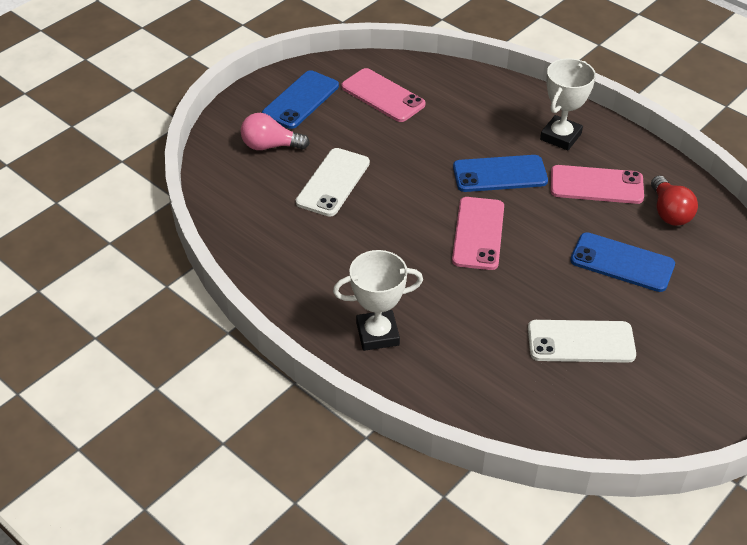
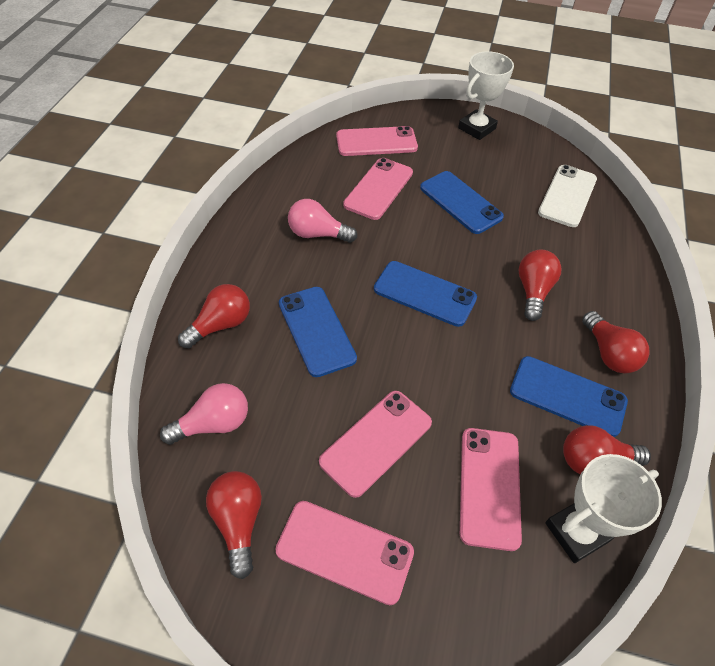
blue phone: [262,70,339,129] [453,155,548,192] [570,232,675,292] = 3 -> [279,287,357,377] [374,261,477,327] [420,171,504,234] [510,356,628,437] = 4
pink light bulb: [241,113,310,150] = 1 -> [160,383,248,445] [288,199,357,243] = 2
pink phone: [341,68,426,122] [452,197,504,270] [551,165,644,204] = 3 -> [275,501,414,605] [319,391,432,498] [336,126,418,156] [343,158,413,220] [460,428,522,551] = 5
red light bulb: [651,176,698,226] = 1 -> [178,284,250,348] [206,471,262,579] [519,250,561,321] [563,425,651,474] [582,311,650,373] = 5
white phone: [296,148,370,217] [528,320,636,363] = 2 -> [538,165,597,227] = 1

